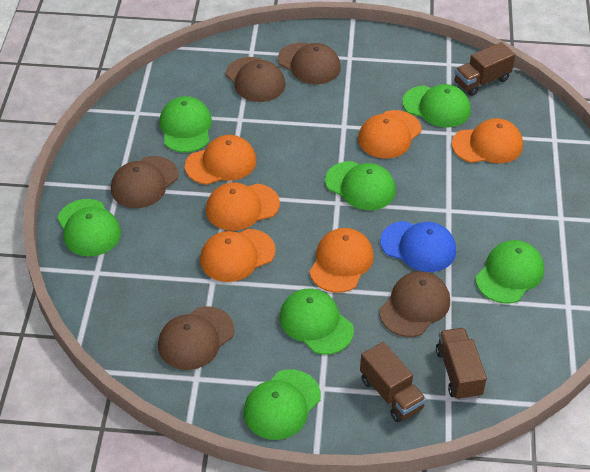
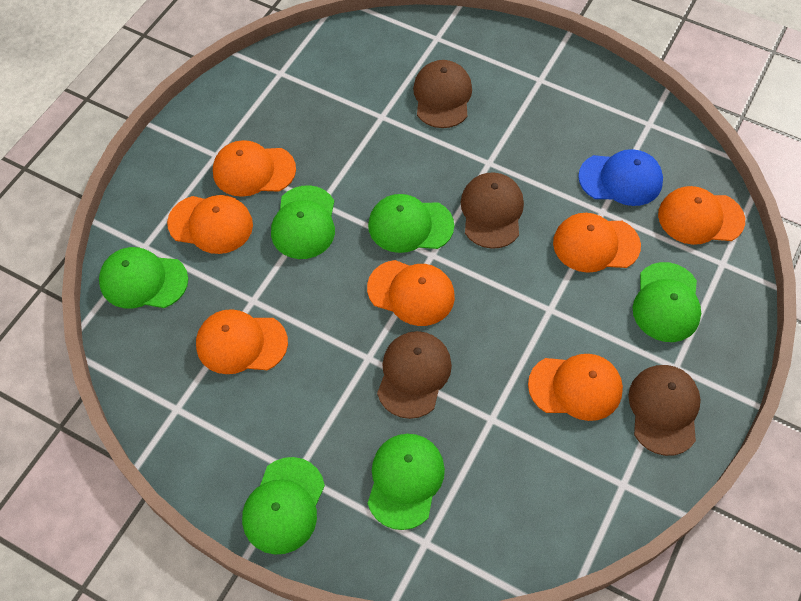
brown cap: [111,156,178,208] [158,306,235,370] [226,57,285,102] [278,43,341,84] [379,271,450,337] = 5 -> [377,331,452,419] [413,60,472,128] [461,172,524,249] [628,365,701,456] = 4
brown truck: [360,342,426,422] [436,328,487,400] [454,42,515,96] = 3 -> none = 0
green cap: [57,199,121,256] [159,96,212,153] [243,369,321,440] [279,288,354,355] [325,161,396,210] [402,84,471,127] [475,240,544,303] = 7 -> [99,247,188,308] [242,457,325,555] [271,185,335,259] [368,194,454,253] [368,434,445,530] [633,262,701,342] = 6
orange cap: [185,135,256,185] [200,229,276,282] [206,182,280,231] [309,228,374,293] [358,110,421,159] [452,118,523,163] = 6 -> [167,195,253,254] [196,309,288,374] [213,140,296,197] [367,260,455,326] [528,354,623,421] [553,213,641,273] [658,186,745,245] = 7

